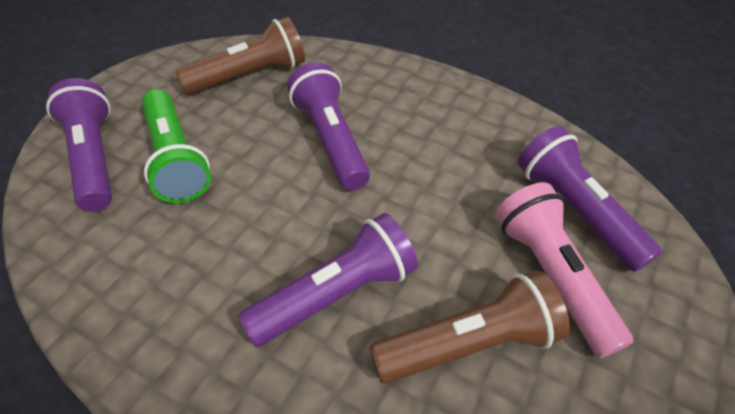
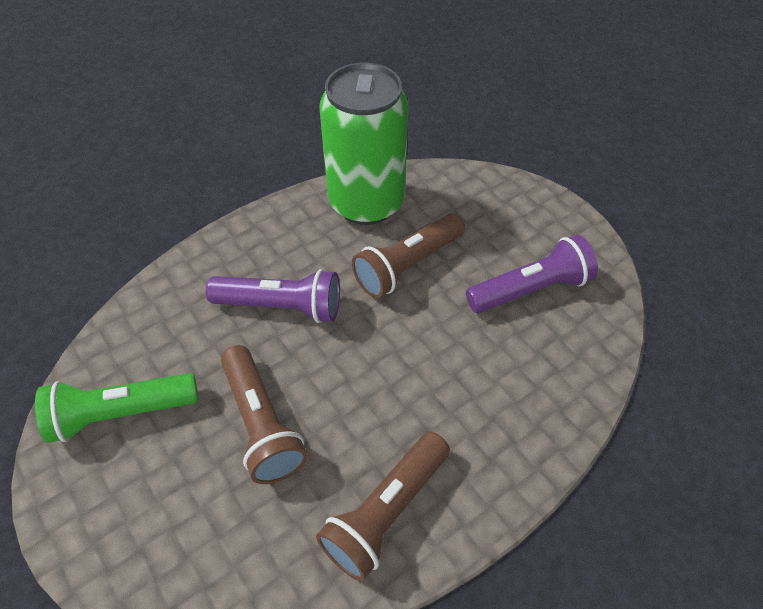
brown flashlight: [175,17,305,95] [370,271,570,384] = 2 -> [221,345,308,484] [316,432,450,582] [352,213,465,298] = 3
green can: none = 0 -> [319,63,408,225] = 1
pink flashlight: [496,182,633,358] = 1 -> none = 0
purple flashlight: [46,78,112,212] [238,213,418,347] [287,62,370,191] [518,126,662,272] = 4 -> [206,269,340,323] [466,235,598,313] = 2

